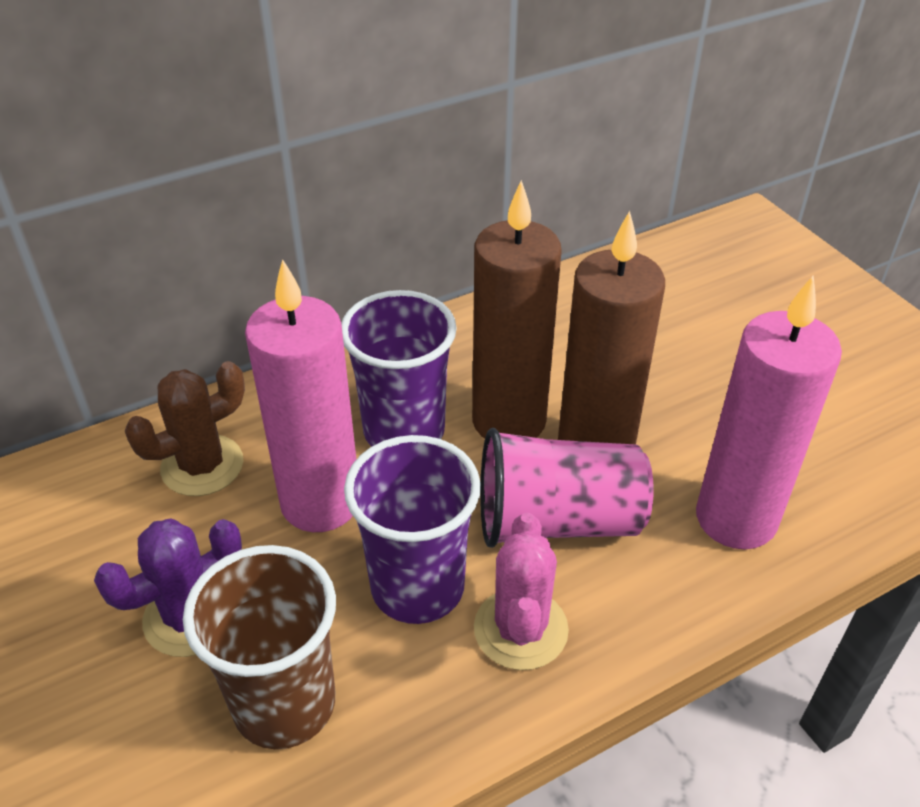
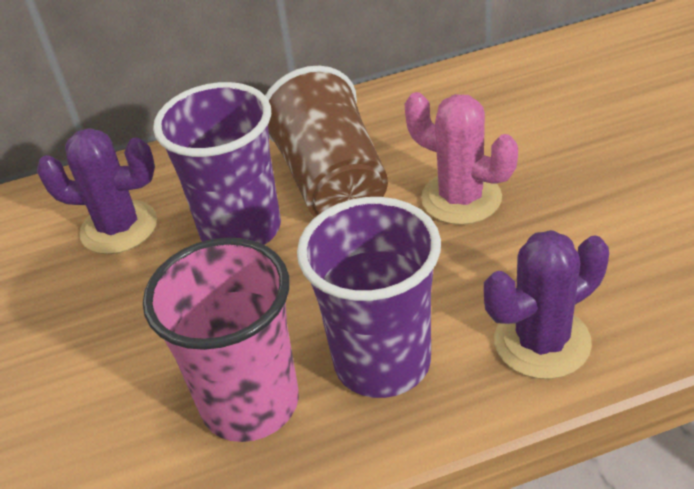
brown cactus: [125,361,245,496] = 1 -> none = 0
brown candle: [472,180,562,439] [558,211,665,444] = 2 -> none = 0
pink candle: [245,259,356,532] [696,276,842,549] = 2 -> none = 0
purple cactus: [94,518,242,657] = 1 -> [37,128,157,254] [484,230,609,379] = 2

